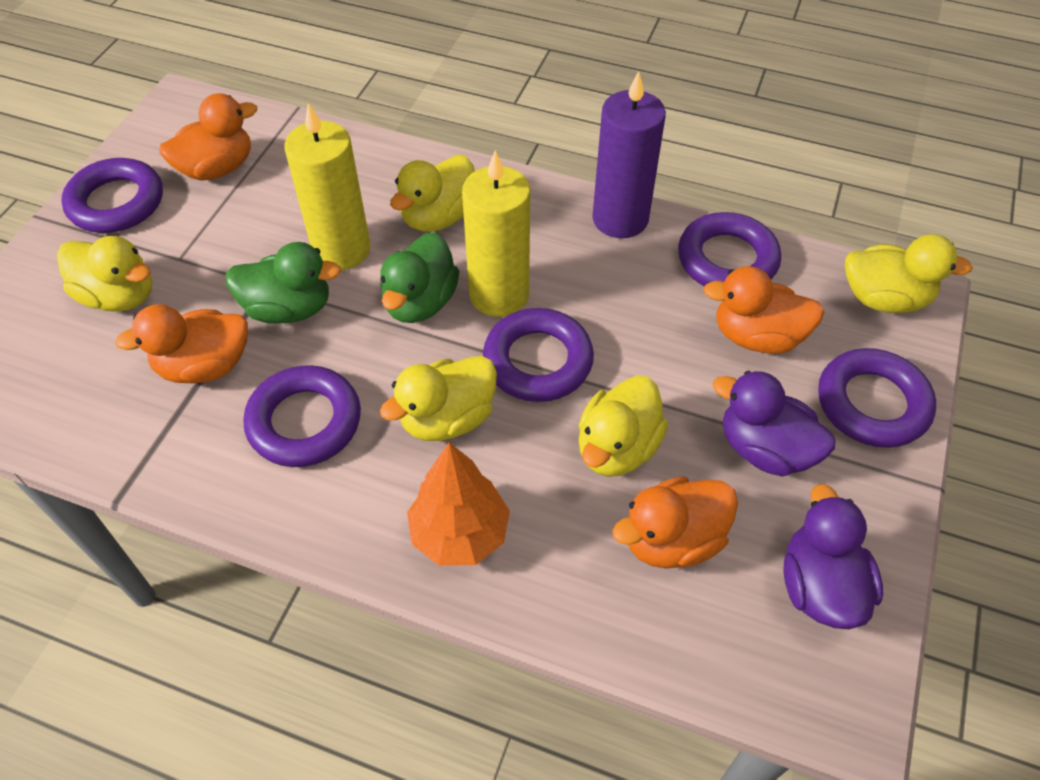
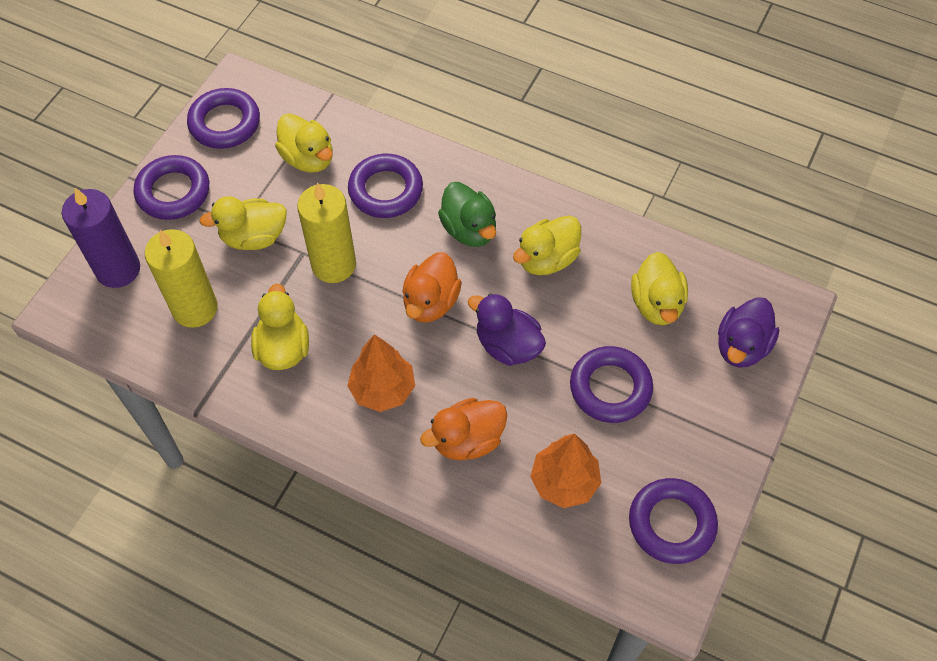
green duck: [226,242,341,324] [380,232,460,323] = 2 -> [438,182,496,247] = 1
orange duck: [115,304,248,384] [159,93,257,181] [612,476,738,568] [703,266,824,354] = 4 -> [402,252,462,323] [420,398,507,460] = 2
orange tree: [407,443,510,566] = 1 -> [347,334,415,412] [530,434,601,508] = 2

